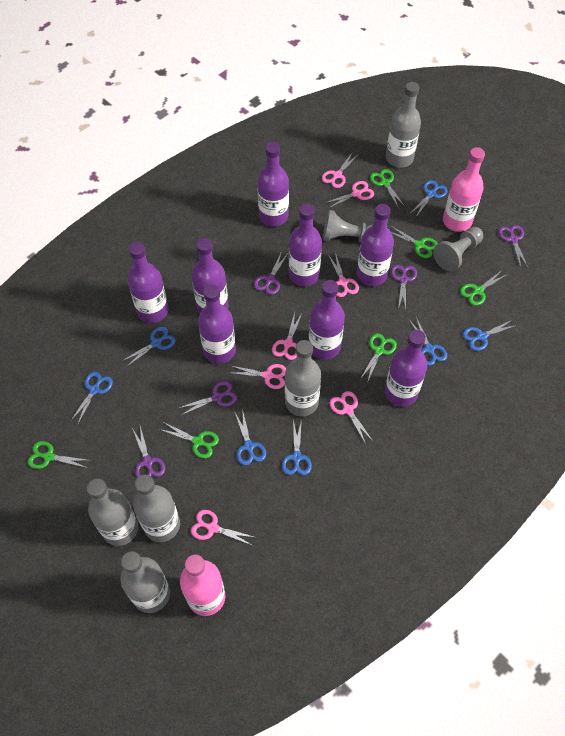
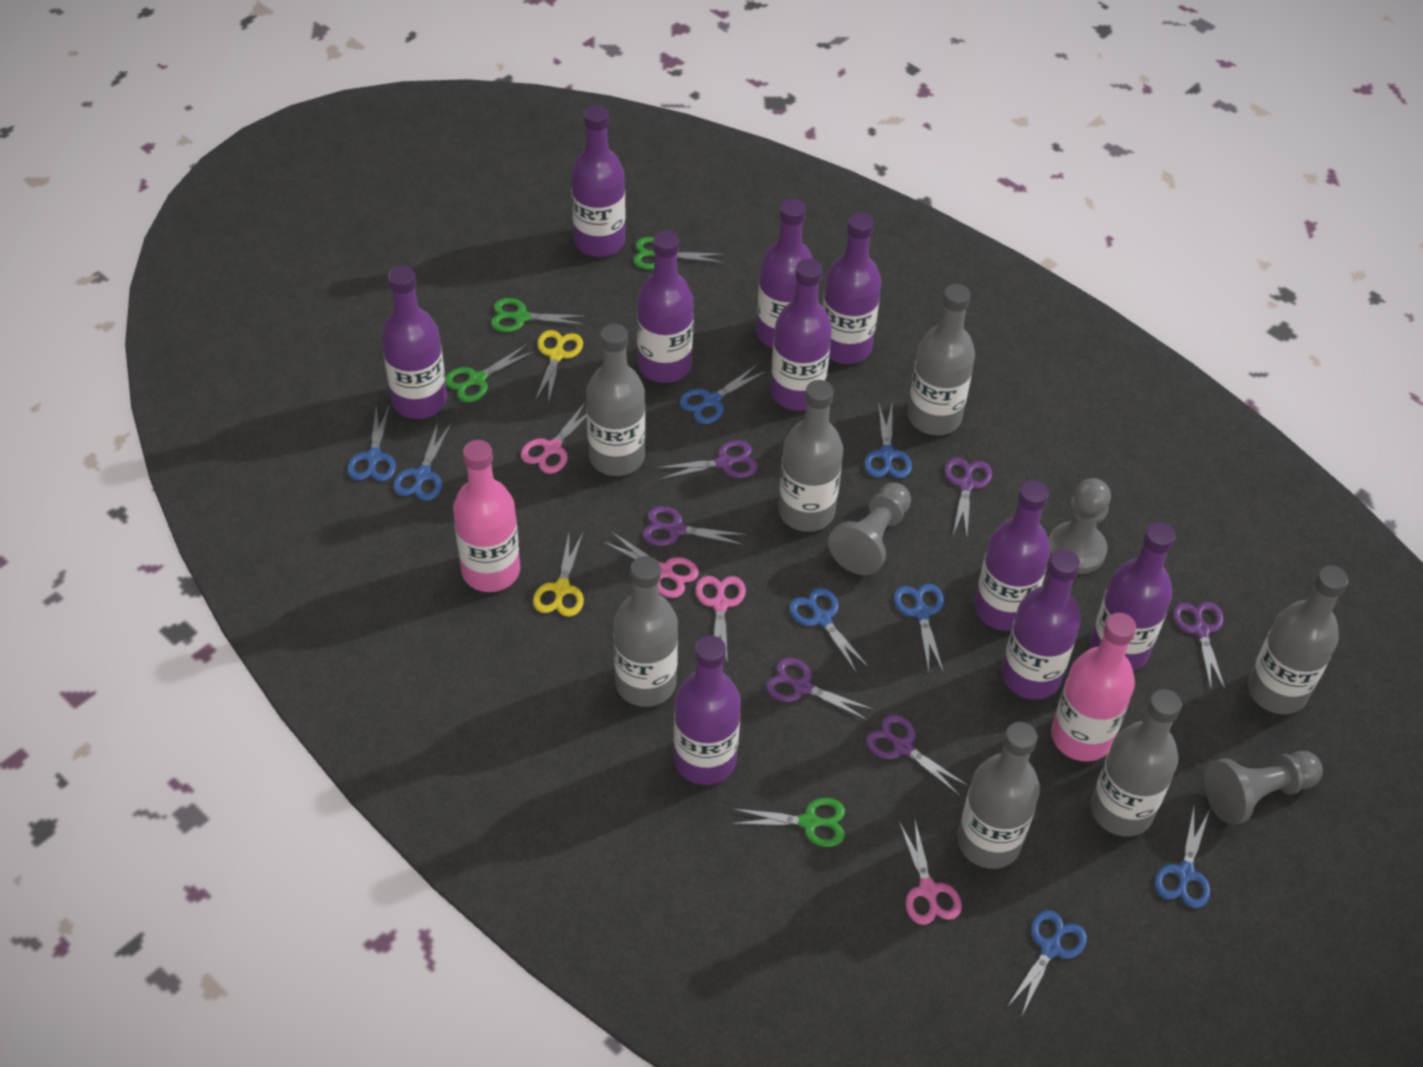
blue scissors: [71,372,113,424] [121,327,176,368] [234,409,266,465] [282,419,312,475] [409,317,447,366] [411,180,448,217] [463,320,517,351] = 7 -> [347,404,396,481] [393,423,451,501] [679,365,766,424] [789,588,869,673] [864,404,912,478] [894,584,944,671] [1007,910,1087,1015] [1154,807,1210,908] = 8
green scissors: [28,441,91,469] [159,422,219,458] [360,333,397,383] [370,169,404,208] [391,226,438,258] [460,270,508,306] = 6 -> [445,344,535,402] [491,298,586,332] [633,237,725,269] [731,798,845,847] = 4
grey bottle: [87,478,138,546] [120,551,170,613] [133,474,180,542] [285,340,321,416] [386,82,421,168] = 5 -> [586,324,645,476] [614,556,678,707] [778,380,843,532] [908,284,975,435] [957,722,1040,869] [1091,689,1182,836] [1248,565,1348,714] = 7
grey pawn: [323,210,373,242] [433,227,483,272] = 2 -> [828,483,911,575] [1049,478,1111,574] [1204,751,1323,825] = 3
pink scissors: [191,510,254,545] [229,364,286,389] [272,312,303,360] [322,153,359,188] [325,181,374,208] [328,253,359,297] [330,391,373,444] = 7 -> [520,402,587,474] [602,531,699,598] [695,576,746,664] [899,817,962,925] = 4
purple bottle: [128,242,168,323] [192,238,229,314] [198,285,236,364] [258,142,289,227] [289,204,322,286] [309,280,345,359] [357,204,394,286] [385,330,427,407] = 8 -> [381,266,447,419] [571,105,625,257] [637,231,694,383] [674,635,741,785] [756,199,813,348] [770,259,832,411] [823,212,881,364] [974,480,1051,631] [1001,550,1081,700] [1090,522,1175,671] = 10
purple scissors: [132,426,165,478] [179,381,237,416] [254,251,289,295] [391,265,417,309] [498,225,528,267] = 5 -> [643,506,747,546] [656,440,758,479] [766,658,874,720] [866,714,968,796] [944,457,992,537] [1173,601,1226,691] = 6
yellow scissors: none = 0 -> [533,533,584,617] [535,330,583,404] = 2

